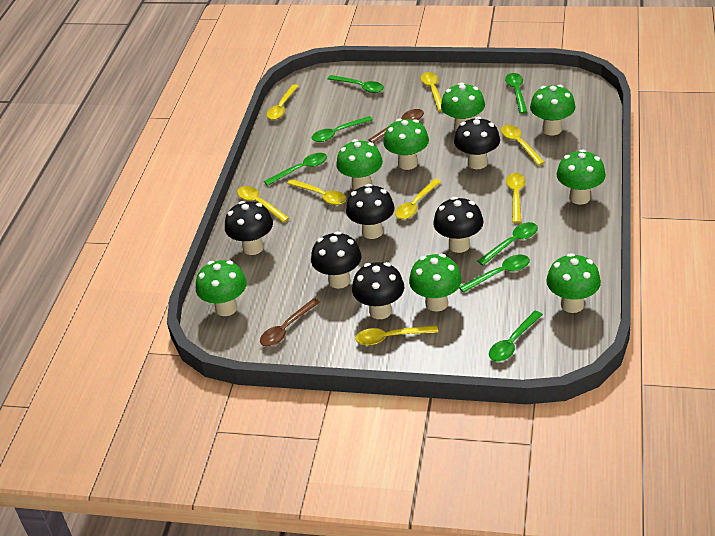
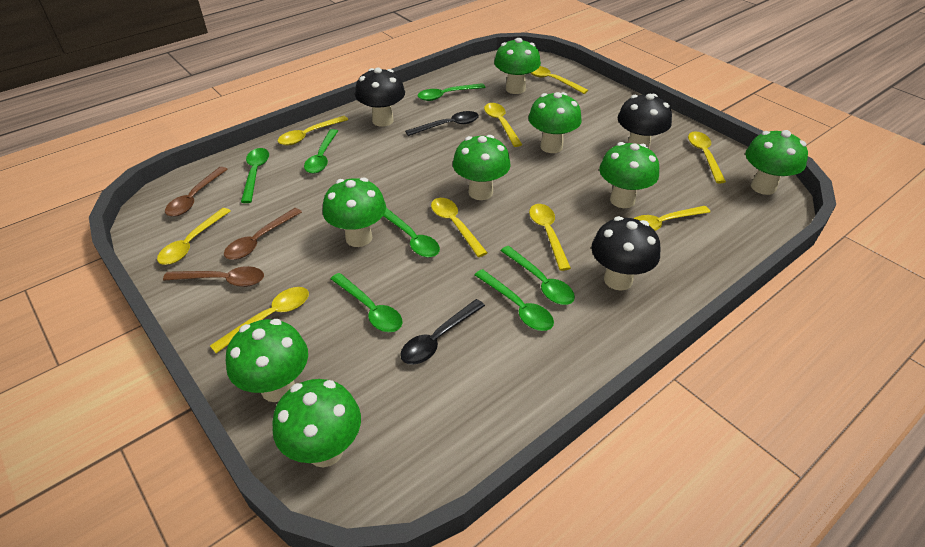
black mushroom: [225,201,273,255] [311,231,362,289] [346,184,395,239] [352,262,404,319] [433,197,483,253] [454,117,500,169] = 6 -> [355,68,405,127] [591,216,661,291] [618,94,672,149] = 3
black spoon: none = 0 -> [400,299,485,365] [405,111,479,136] = 2
brown spoon: [260,298,320,347] [368,109,424,143] = 2 -> [163,266,264,287] [165,167,228,217] [224,208,302,260] = 3
yellow spoon: [237,186,289,223] [266,84,299,120] [287,179,346,205] [355,325,438,345] [395,179,441,219] [421,72,442,111] [501,125,545,166] [506,173,526,223] = 8 -> [157,208,231,265] [210,287,309,353] [278,116,348,145] [431,198,488,257] [484,103,523,147] [529,204,571,271] [530,66,588,94] [634,206,710,231] [688,132,726,183] = 9

